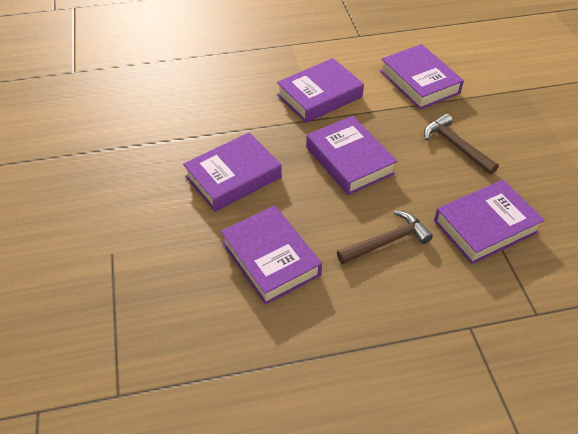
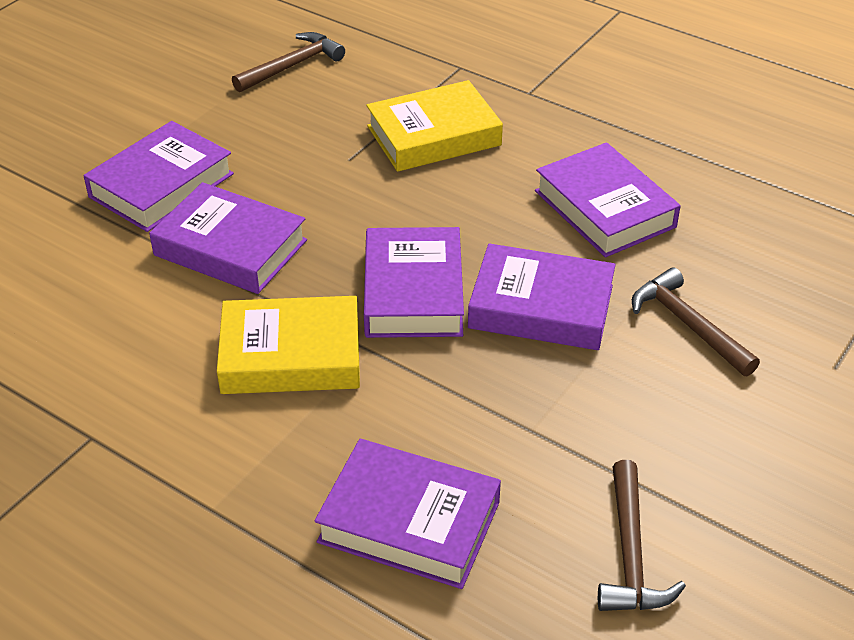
brown hammer: [337,211,433,264] [424,114,499,175] = 2 -> [232,32,345,92] [598,460,686,611] [632,267,760,376] = 3
yellow book: none = 0 -> [217,296,360,394] [366,80,503,172] = 2

